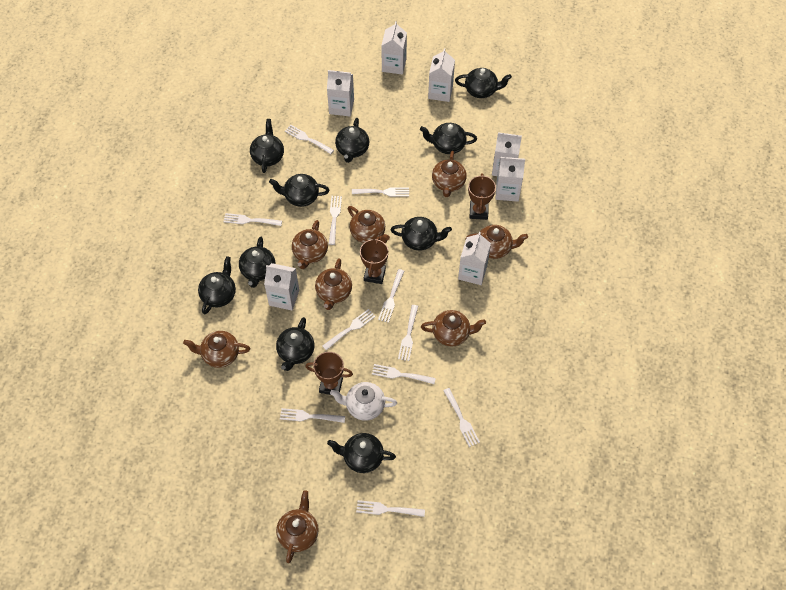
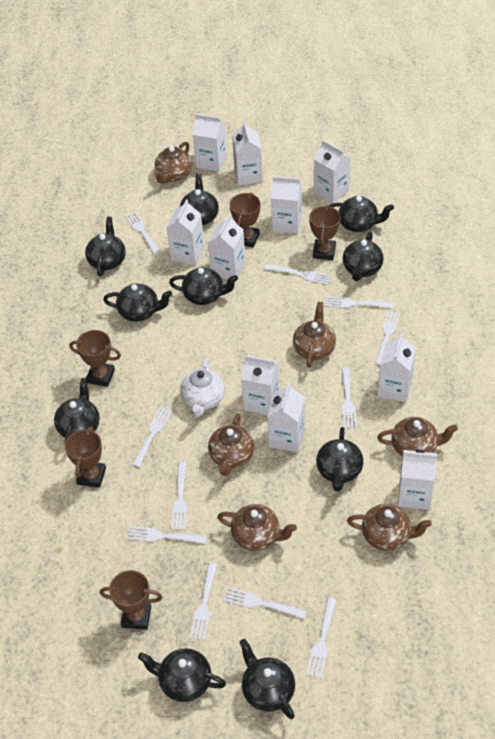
brown teapot: [183,331,250,368] [276,490,319,563] [292,220,328,269] [315,258,352,310] [348,206,390,243] [421,310,486,347] [432,151,467,197] [465,225,528,259] = 8 -> [154,142,192,184] [208,413,254,476] [217,504,297,551] [293,302,336,368] [347,504,432,551] [377,417,458,457] = 6
brown trophy: [305,352,353,395] [360,237,388,284] [468,173,496,220] = 3 -> [65,426,106,488] [69,330,121,387] [100,570,162,630] [230,192,260,248] [309,205,341,260] = 5
white carton: [264,263,299,311] [327,70,354,116] [381,21,407,75] [428,48,455,102] [458,232,491,285] [492,132,522,176] [495,157,525,202] = 7 -> [166,199,204,265] [192,114,227,172] [208,214,245,281] [232,121,263,185] [241,355,279,415] [267,383,305,453] [271,176,302,234] [314,140,351,204] [377,333,416,402] [398,449,437,510] = 10

